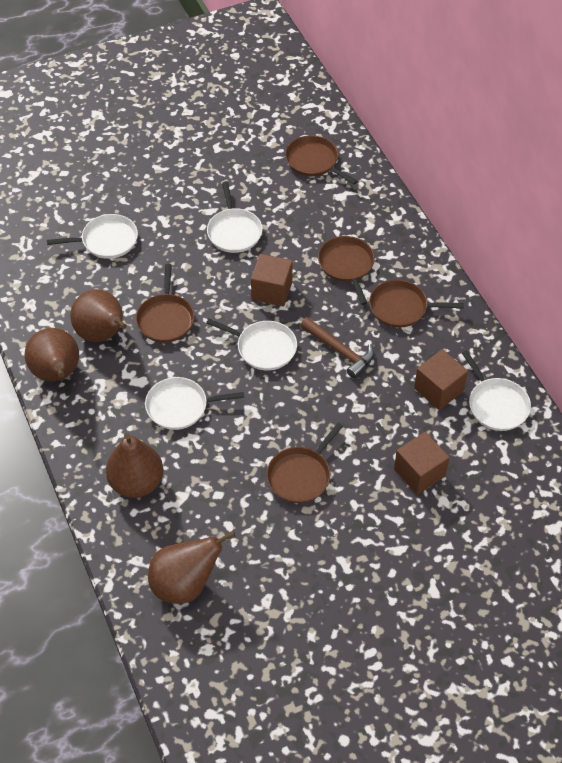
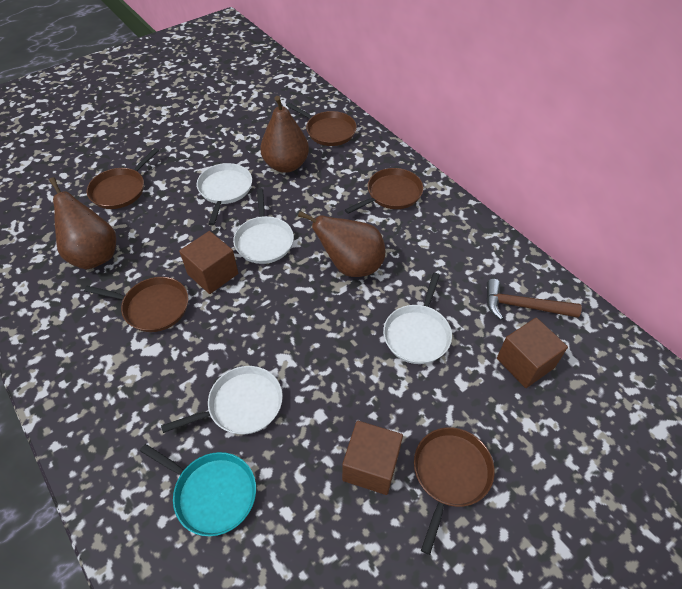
brown pear: [25,328,79,381] [70,289,127,342] [106,433,163,498] [148,531,236,604] = 4 -> [49,177,116,269] [260,96,309,173] [298,211,385,277] = 3
turquoise pan: none = 0 -> [140,444,256,536] = 1
white pan: [47,214,138,259] [145,377,244,430] [206,319,297,371] [207,181,263,253] [462,350,531,431] = 5 -> [161,366,283,434] [197,163,252,226] [233,189,294,264] [383,273,452,364] = 4

